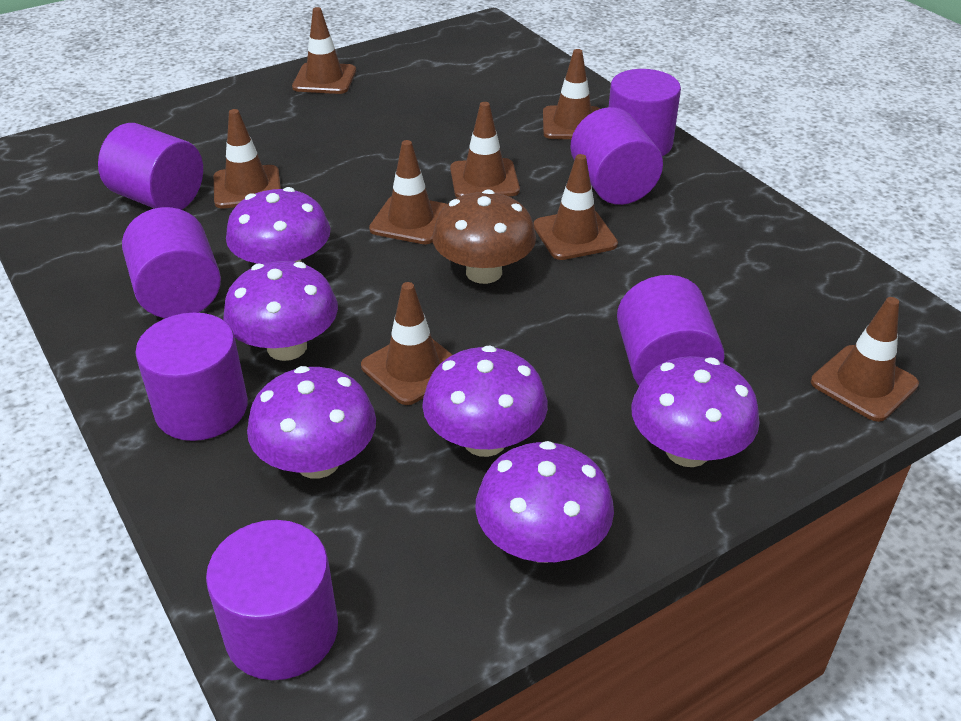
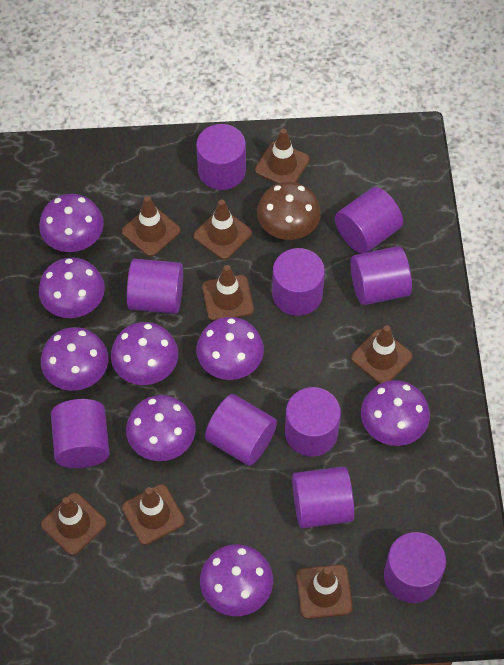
purple cylinder: [98,123,203,210] [122,207,221,318] [135,313,248,441] [206,520,338,680] [570,107,663,205] [609,69,681,156] [617,275,725,385] = 7 -> [51,399,110,468] [127,259,183,314] [196,124,246,190] [205,394,277,466] [272,248,325,316] [285,387,341,457] [292,466,354,529] [335,187,403,254] [351,246,412,305] [384,532,446,603] = 10
purple mushroom: [223,261,338,361] [226,187,330,264] [247,366,376,479] [422,345,548,457] [475,441,614,563] [631,356,760,467] = 6 -> [39,194,104,252] [39,257,105,318] [41,327,108,391] [111,322,178,385] [126,395,196,461] [196,317,264,380] [200,544,273,616] [361,380,430,446] = 8

